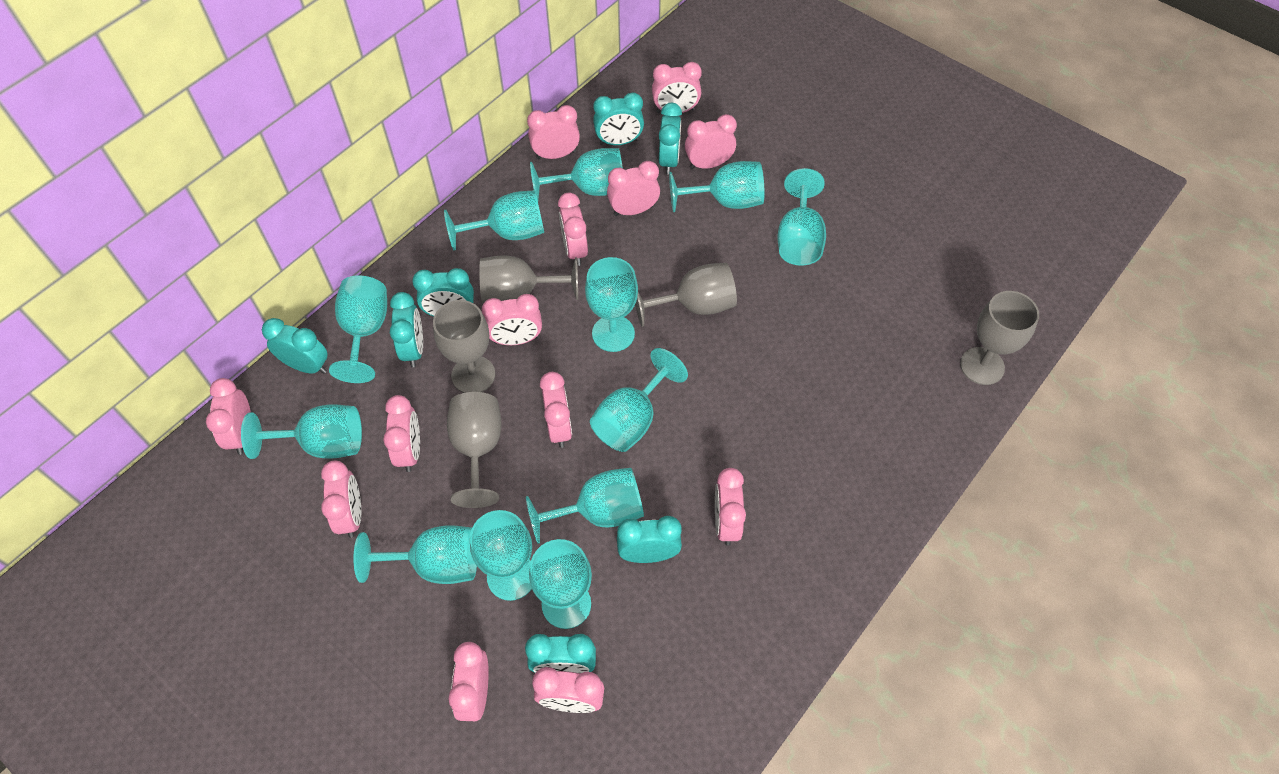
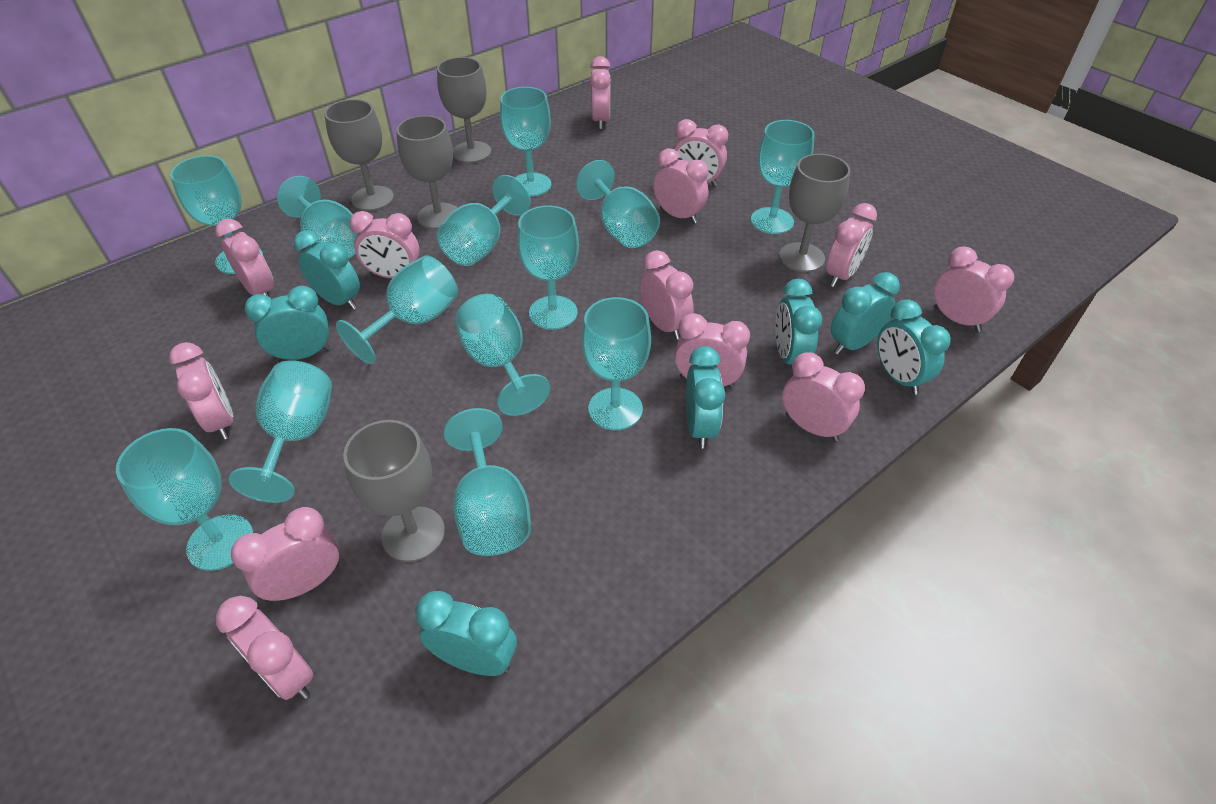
turquoise goblet: [241,404,362,459] [329,275,387,383] [353,525,477,584] [444,190,544,250] [470,510,532,601] [526,468,644,544] [529,539,592,629] [530,148,623,200] [585,257,638,352] [590,348,688,452] [669,161,765,212] [777,168,826,266] = 12 -> [116,428,253,571] [170,155,263,274] [229,360,332,503] [277,176,358,259] [336,256,458,364] [437,175,531,266] [444,408,531,556] [455,294,550,416] [500,87,551,197] [517,205,579,330] [576,160,660,248] [581,297,651,430] [751,120,815,234] = 13

